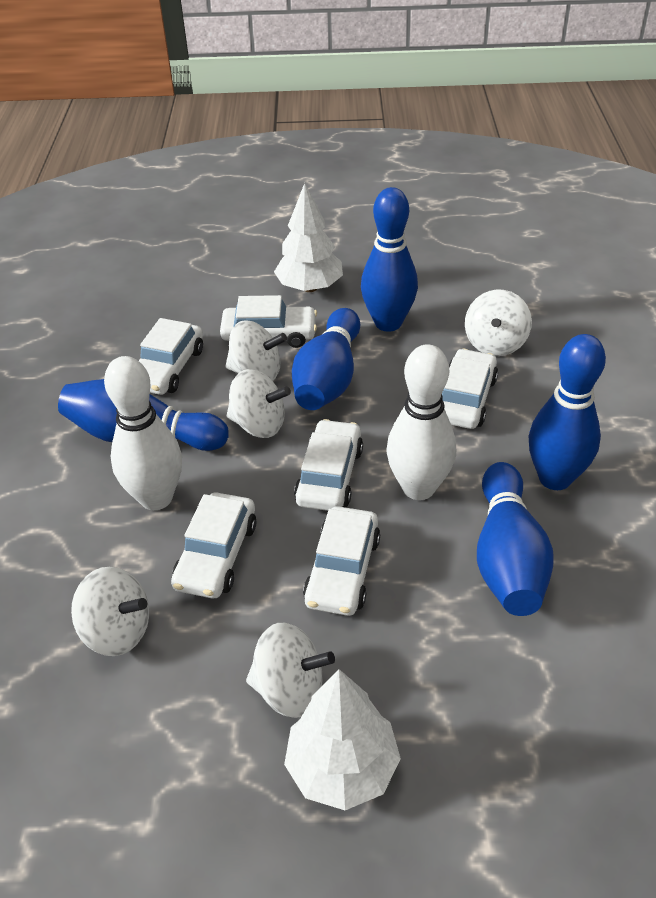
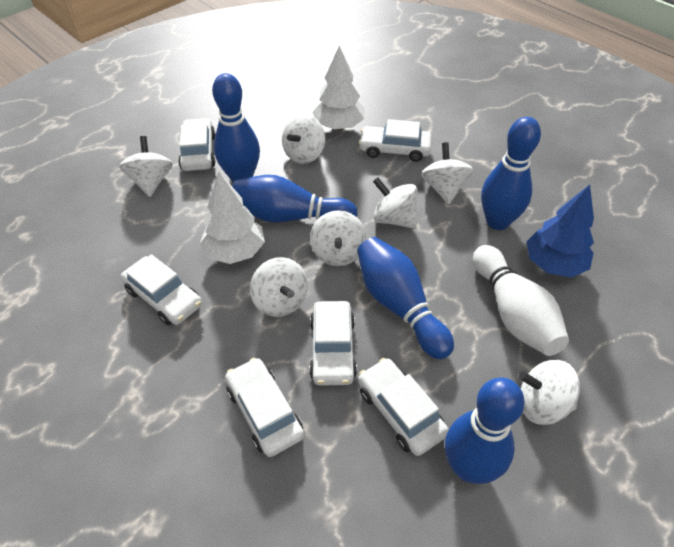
blue tree: none = 0 -> [526,185,594,278] = 1
white bowling pin: [104,356,182,510] [386,344,456,500] = 2 -> [473,245,569,356] = 1
white spinning top: [71,567,149,656] [225,320,287,381] [227,369,291,438] [246,623,335,718] [465,289,532,356] = 5 -> [120,136,173,197] [250,257,308,317] [282,114,325,164] [310,210,367,266] [373,177,418,229] [421,142,473,204] [518,360,580,425] = 7

